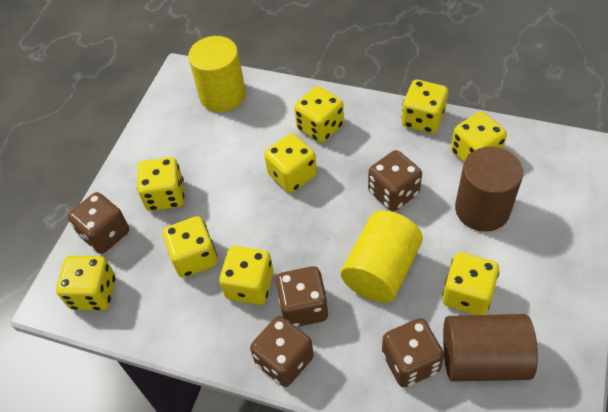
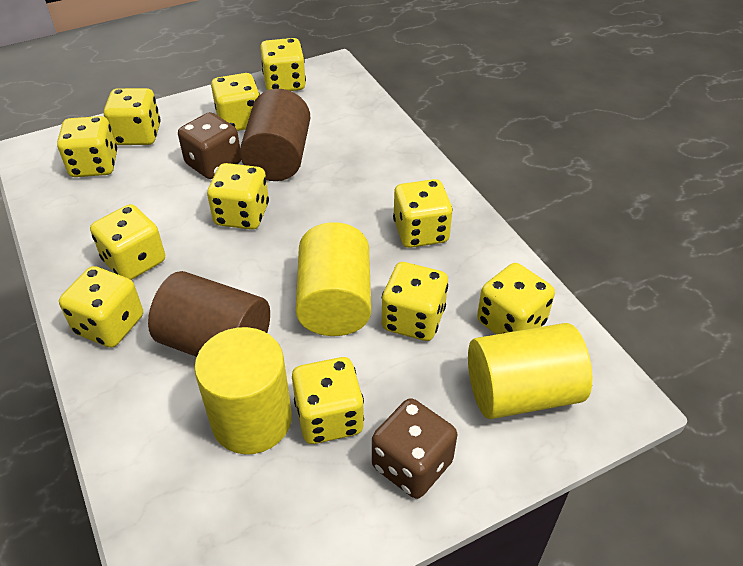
brown dice: [68,192,129,254] [250,316,314,387] [276,266,328,327] [368,150,422,211] [382,318,444,387] = 5 -> [178,112,241,179] [372,398,457,499] = 2
yellow cylinder: [188,36,246,112] [341,210,423,303] = 2 -> [194,327,292,454] [296,222,371,336] [468,323,592,419] = 3
yellow dice: [56,256,115,311] [137,157,184,211] [163,216,218,278] [219,246,274,305] [264,134,317,193] [294,86,344,143] [401,80,448,134] [442,252,499,315] [451,112,507,162] = 9 -> [57,116,117,177] [59,266,143,348] [90,204,165,280] [104,88,161,145] [207,163,269,230] [211,73,260,131] [260,38,306,91] [292,357,364,444] [382,262,448,341] [393,179,453,248] [477,263,555,334] = 11

